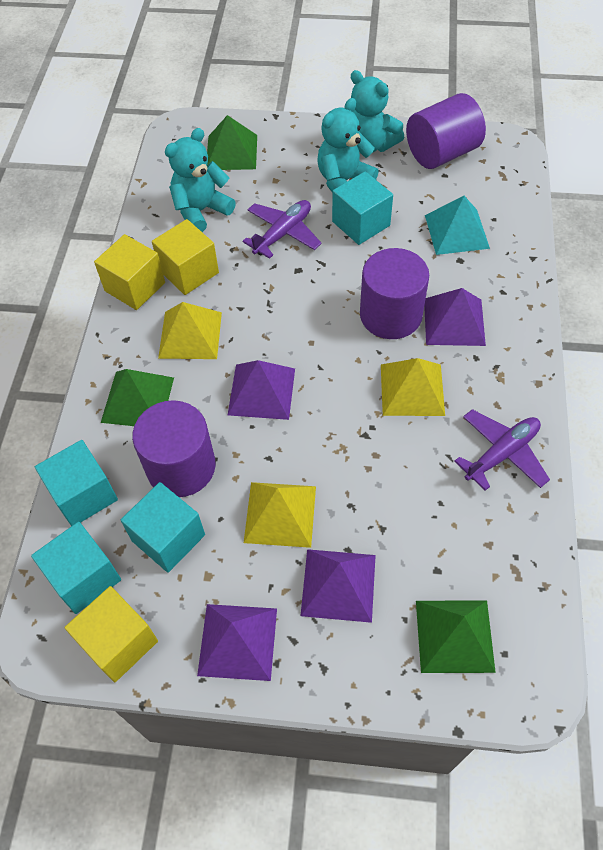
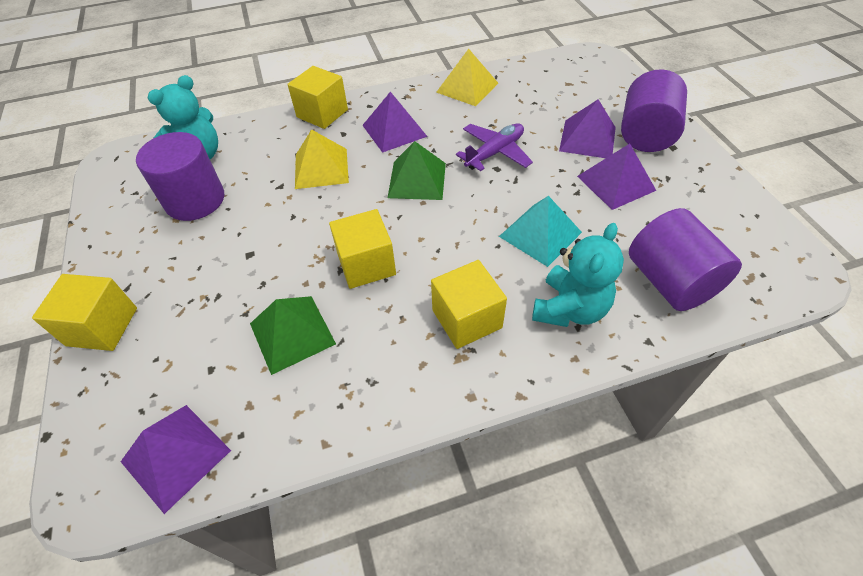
green pyramid: [101,369,174,426] [207,115,257,170] [416,600,496,673] = 3 -> [250,296,336,375] [388,141,446,200] = 2
purple plane: [242,200,322,259] [454,409,550,491] = 2 -> [456,123,533,171] = 1
turquoise cube: [31,522,121,614] [35,440,118,526] [121,482,205,573] [332,171,393,245] = 4 -> none = 0
turquoise teddy bear: [165,128,236,232] [317,98,379,193] [351,70,404,153] = 3 -> [148,75,218,159] [532,223,624,327] = 2
yellow cube: [64,586,158,682] [94,234,165,310] [152,219,219,295] = 3 -> [32,274,137,351] [287,66,348,129] [329,209,396,289] [431,260,507,349] = 4
yellow pyramid: [158,302,222,359] [244,482,316,548] [381,358,445,416] = 3 -> [295,129,349,189] [436,49,498,106] = 2

